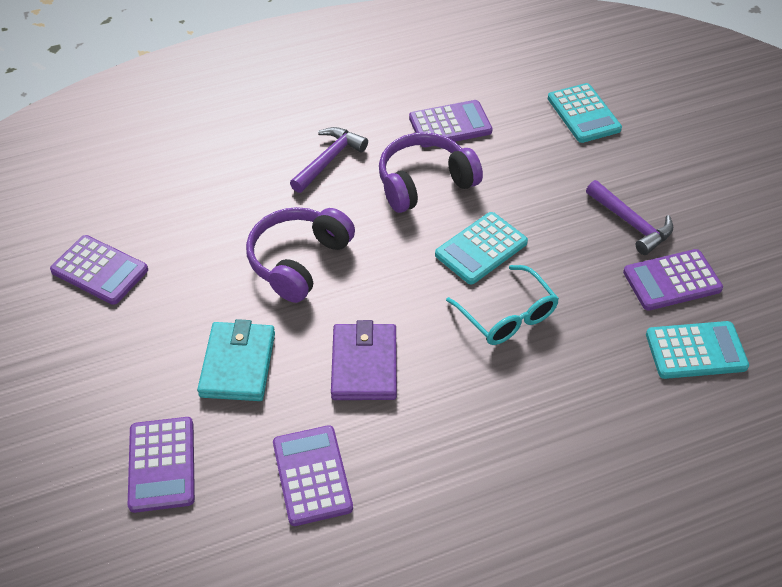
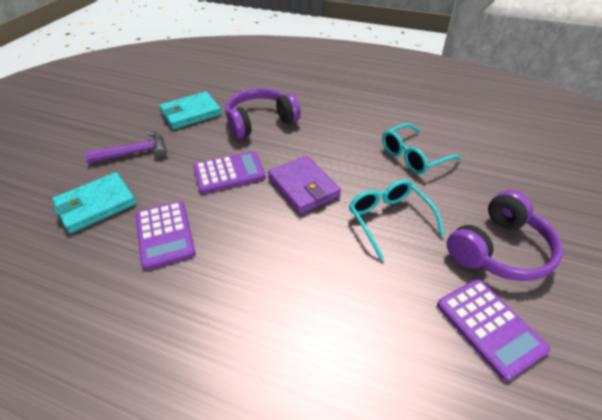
purple calculator: [50,235,148,305] [128,417,195,513] [273,425,353,526] [409,100,493,147] [623,249,723,311] = 5 -> [136,201,195,270] [193,151,266,194] [437,279,550,381] = 3
purple hammer: [290,127,368,193] [586,180,673,255] = 2 -> [85,131,167,164] = 1
turquoise calculator: [435,212,528,284] [548,83,622,143] [646,321,749,379] = 3 -> none = 0
turquoise glasses: [446,265,559,345] = 1 -> [349,180,444,260] [382,123,461,174] = 2
turquoise wallet: [197,319,275,401] = 1 -> [52,172,136,233] [159,92,222,129] = 2

